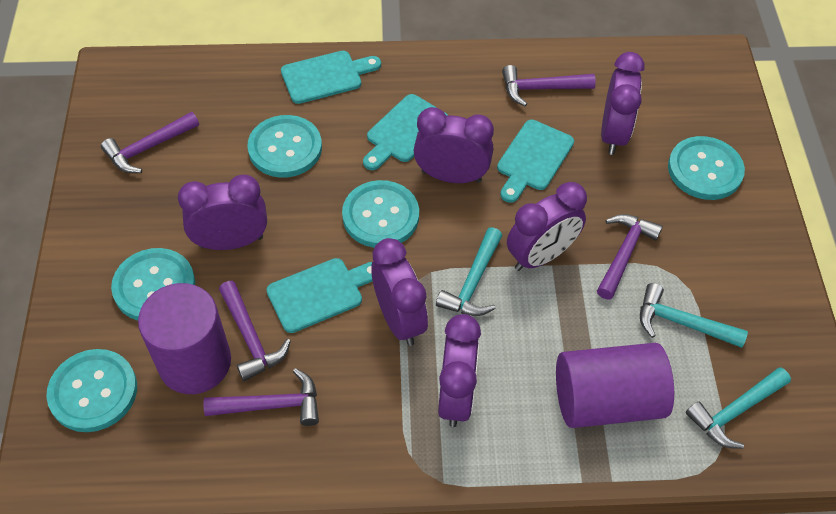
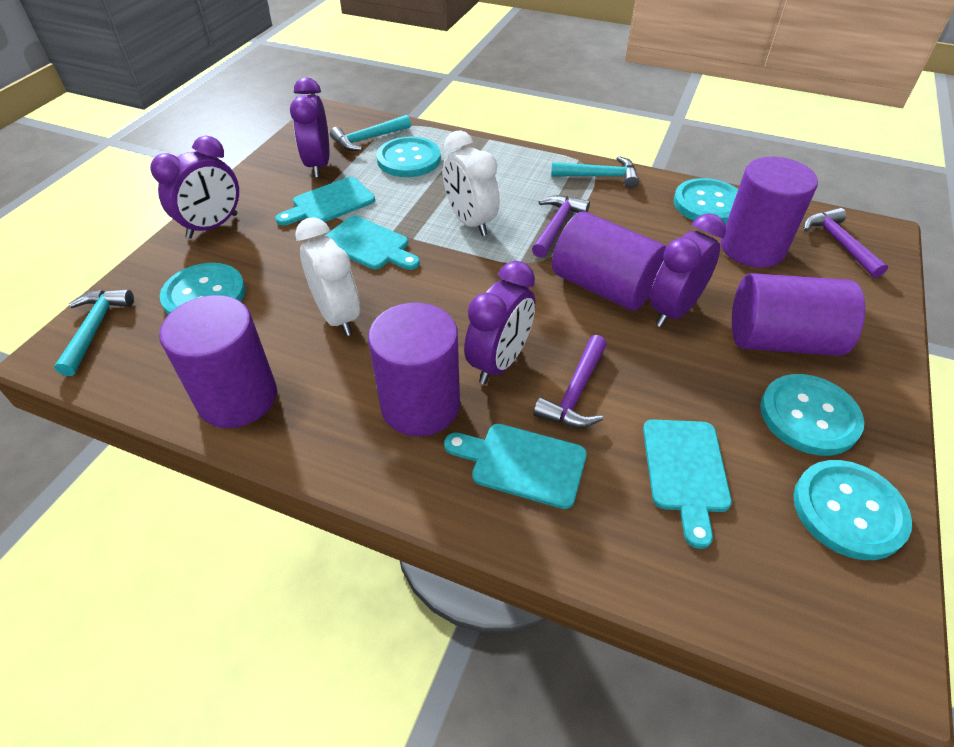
purple clock: [178,175,267,250] [371,238,428,346] [414,107,494,183] [438,314,481,427] [507,182,587,271] [601,52,645,155] = 6 -> [150,136,239,239] [290,77,329,177] [464,261,535,384] [650,213,726,327] = 4
purple cylinder: [138,283,231,394] [556,343,674,428] = 2 -> [159,295,277,428] [368,302,460,437] [552,211,666,311] [721,157,818,268] [732,273,865,356] = 5
purple hammer: [101,112,199,173] [203,368,319,426] [219,281,291,381] [502,65,596,106] [597,214,663,299] = 5 -> [532,195,590,258] [533,335,607,428] [804,208,888,278] = 3
white clock: none = 0 -> [295,217,360,336] [443,130,500,236] = 2

